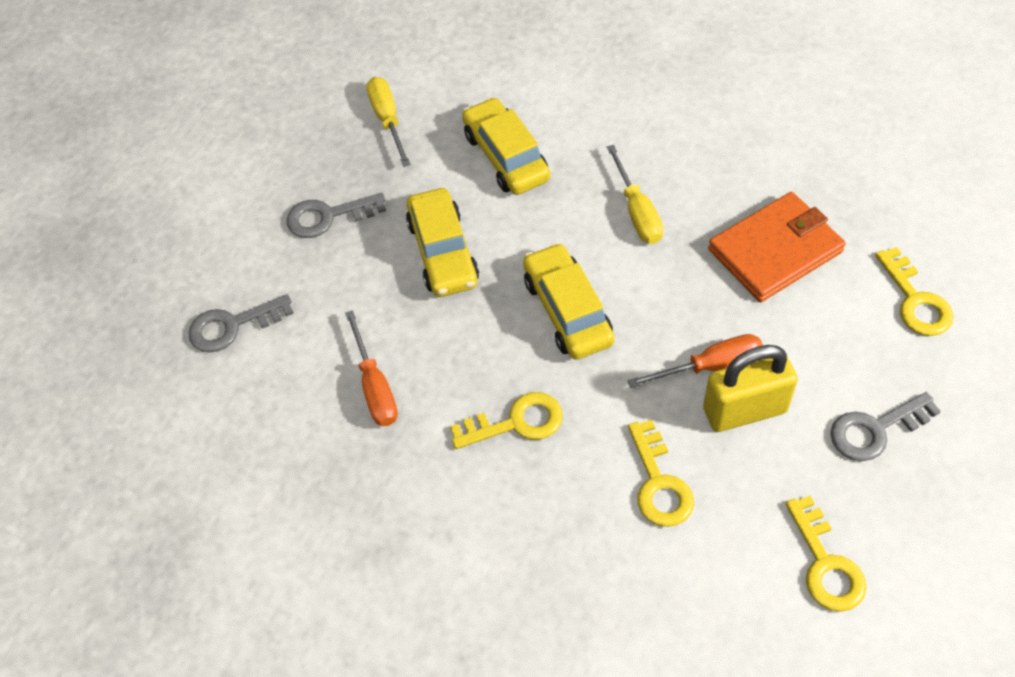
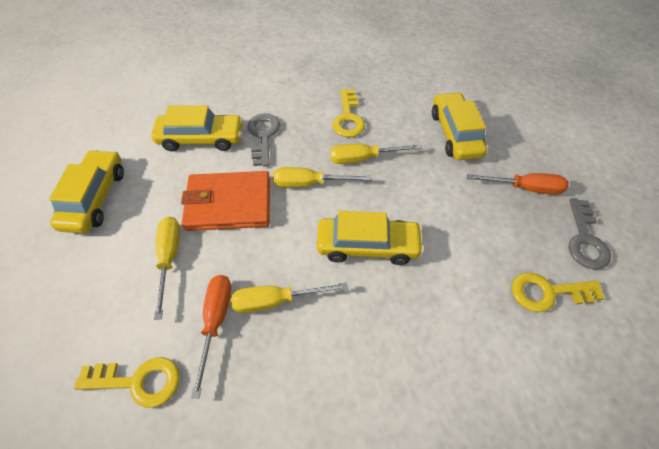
grey key: [188,294,294,352] [286,193,386,238] [831,392,941,461] = 3 -> [247,114,280,167] [569,198,611,269] = 2
yellow car: [406,188,479,297] [462,97,550,195] [523,243,615,359] = 3 -> [49,150,124,233] [151,105,243,151] [317,211,424,265] [432,92,487,160] = 4
yellow key: [450,392,563,449] [628,420,694,527] [785,496,867,612] [875,247,954,336] = 4 -> [74,357,180,408] [332,89,365,137] [511,273,605,312] = 3
yellow padlock: [703,345,798,432] = 1 -> none = 0
yellow screwdriver: [366,77,410,167] [607,145,663,244] = 2 -> [154,216,180,320] [231,282,348,313] [273,167,371,187] [330,144,422,164] = 4

